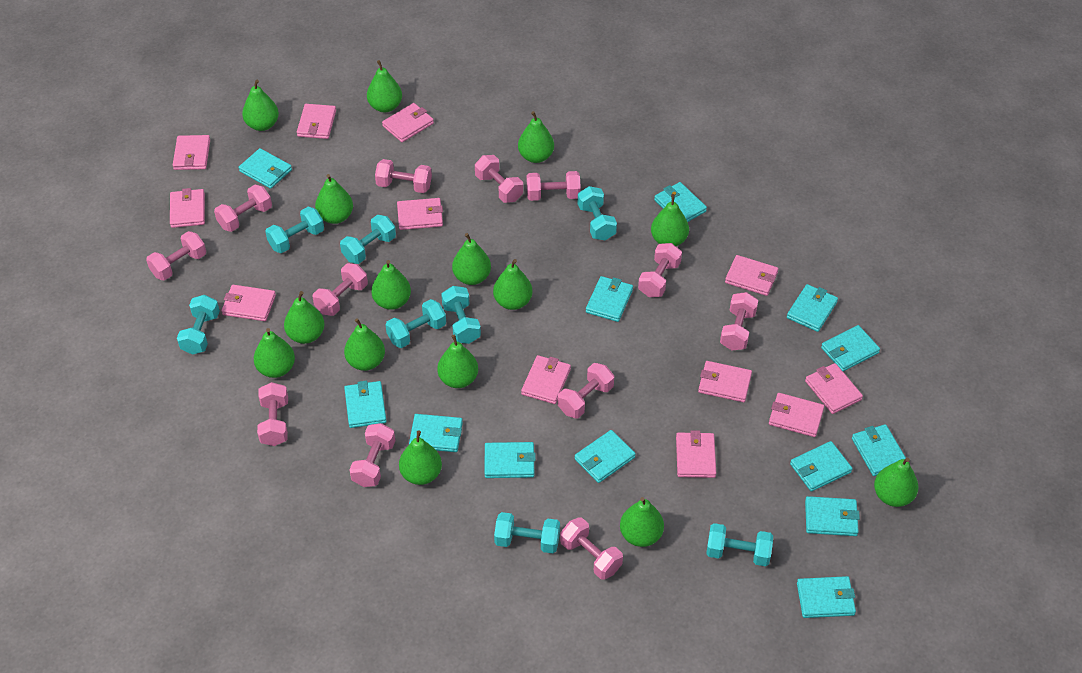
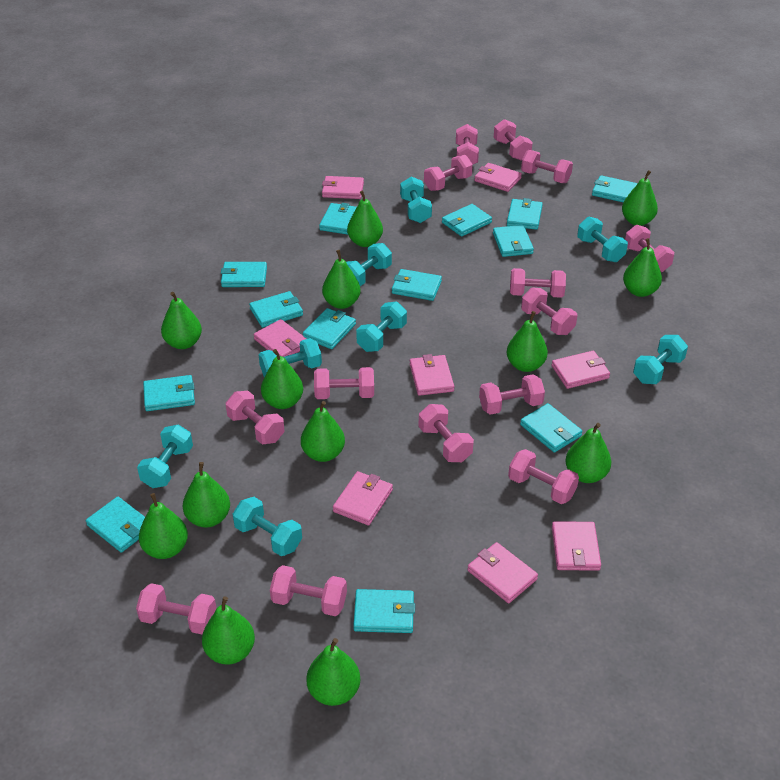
green pear: [242,80,279,131] [254,328,295,378] [284,291,325,344] [315,174,353,224] [344,318,385,371] [367,60,402,112] [371,260,411,310] [399,430,442,485] [437,335,478,388] [452,233,491,285] [493,259,533,310] [518,111,554,163] [620,497,664,547] [651,194,689,246] [874,458,919,507] = 15 -> [139,493,188,559] [161,292,202,349] [183,462,230,527] [202,596,255,665] [261,349,303,409] [301,401,345,462] [306,638,360,706] [322,250,361,309] [347,191,383,247] [507,311,548,372] [565,423,611,483] [622,170,658,226] [623,238,662,297] = 13
pink dumbbell: [146,231,206,281] [214,185,272,232] [257,382,288,446] [313,263,368,316] [349,423,395,487] [375,159,432,193] [475,155,523,203] [527,171,581,201] [558,363,614,418] [560,517,623,580] [638,243,682,297] [720,292,758,351] = 12 -> [136,583,217,635] [226,391,285,445] [270,565,347,616] [314,367,374,399] [418,404,474,462] [424,155,473,191] [456,124,479,164] [479,374,545,415] [494,119,533,161] [508,449,579,504] [510,268,566,298] [521,150,573,183] [521,287,577,335] [625,225,674,272] = 14
pink wallet: [170,188,205,228] [173,135,210,170] [222,285,276,321] [297,104,336,139] [382,103,434,142] [397,198,443,230] [521,355,571,404] [676,430,716,478] [698,361,752,402] [725,255,778,296] [769,393,824,437] [805,363,863,414] = 12 -> [254,319,306,357] [322,176,364,199] [333,471,393,526] [410,354,454,396] [467,542,538,603] [474,163,522,192] [551,351,610,389] [552,521,601,571] = 8

